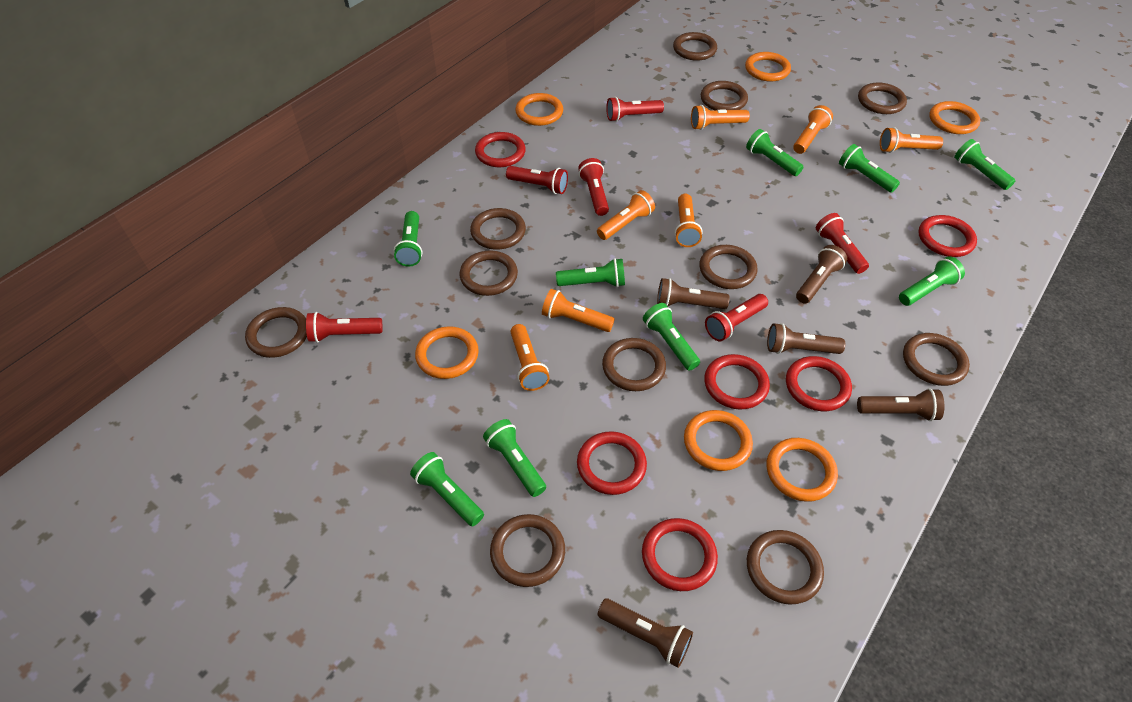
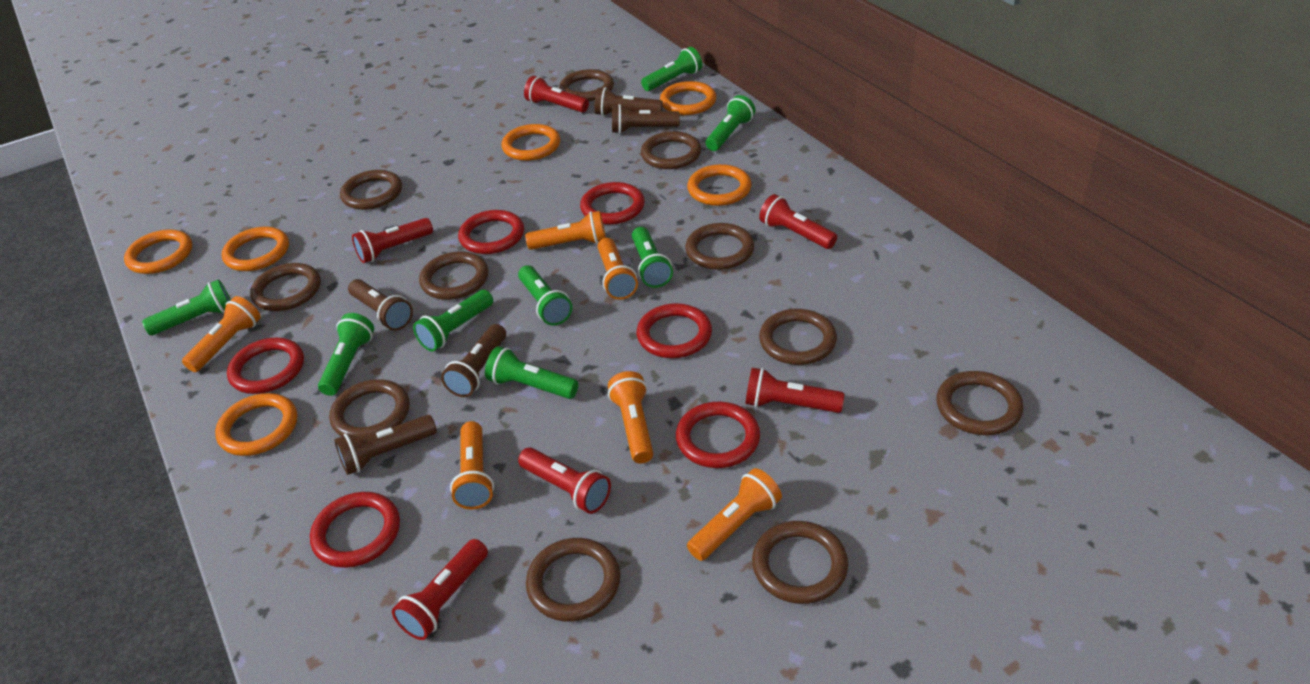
green flashlight: [394,211,422,267] [410,452,484,527] [483,419,546,497] [556,258,625,287] [643,303,700,371] [746,129,804,176] [839,144,900,193] [899,256,965,306] [954,139,1015,190] = 9 -> [142,279,231,335] [318,313,374,396] [413,290,493,352] [485,346,578,399] [518,265,572,326] [632,227,673,288] [641,47,702,91] [706,95,755,151] = 8
orange flashlight: [511,324,550,391] [542,289,615,332] [597,190,655,240] [675,194,703,247] [691,105,750,130] [793,105,833,154] [880,127,943,153] = 7 -> [182,296,261,372] [450,421,494,510] [525,211,606,250] [598,238,638,300] [608,371,653,464] [687,468,782,561] = 6

